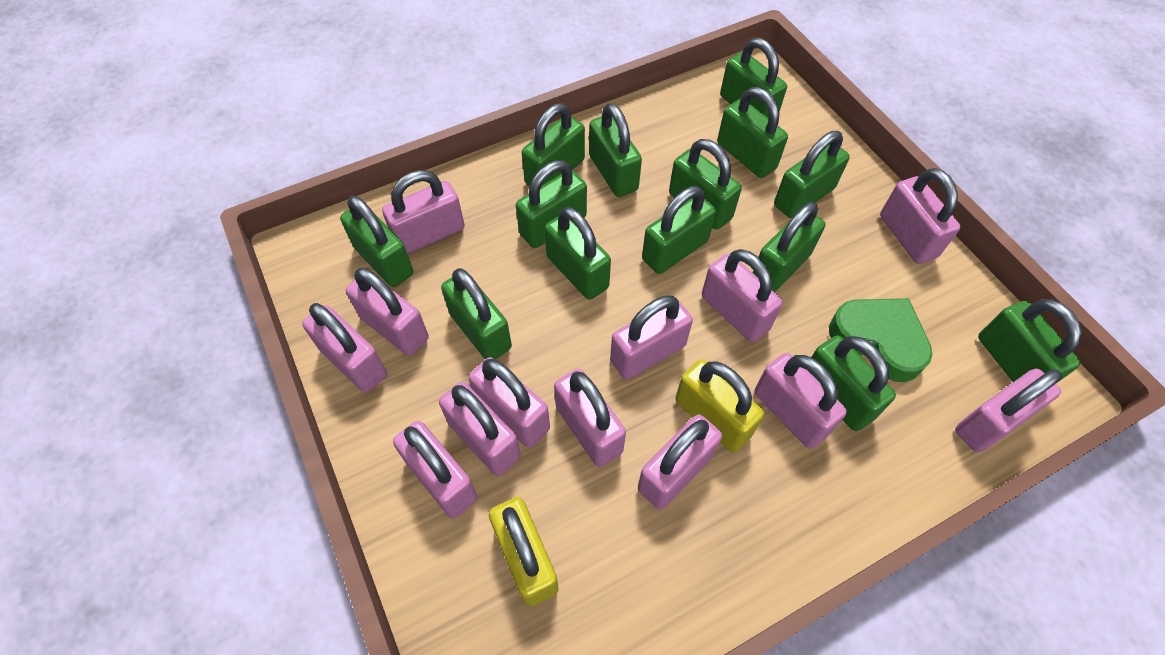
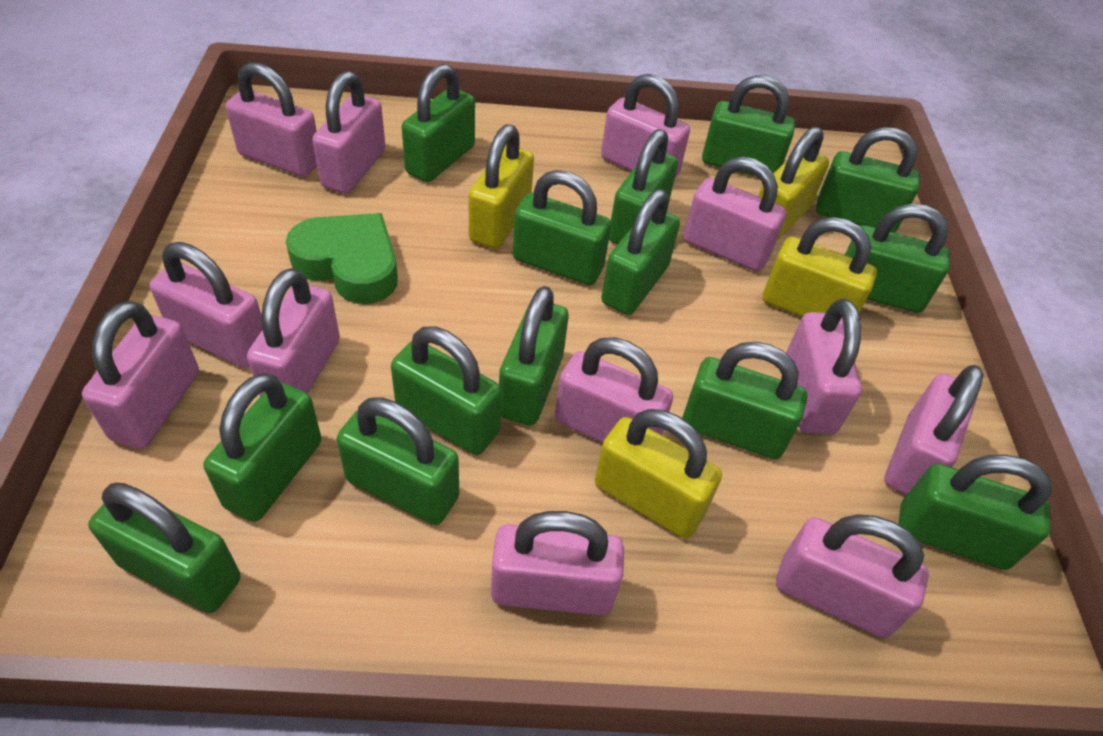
pink padlock: [302,303,387,392] [346,268,429,356] [382,170,465,254] [393,421,477,518] [439,382,521,476] [468,357,550,448] [554,369,626,467] [610,295,693,380] [638,414,722,510] [702,249,783,342] [755,353,847,448] [880,168,961,264] [955,369,1062,452] = 13 -> [82,301,199,448] [150,242,262,368] [226,62,317,177] [247,268,340,396] [312,71,386,194] [491,511,624,616] [555,337,673,443] [601,74,690,178] [683,157,786,271] [776,514,929,638] [786,299,862,434] [885,365,984,495] = 12
yellow padlock: [489,497,559,607] [675,359,764,452] = 2 -> [469,124,534,249] [595,409,722,538] [759,127,829,241] [763,217,877,319] = 4

